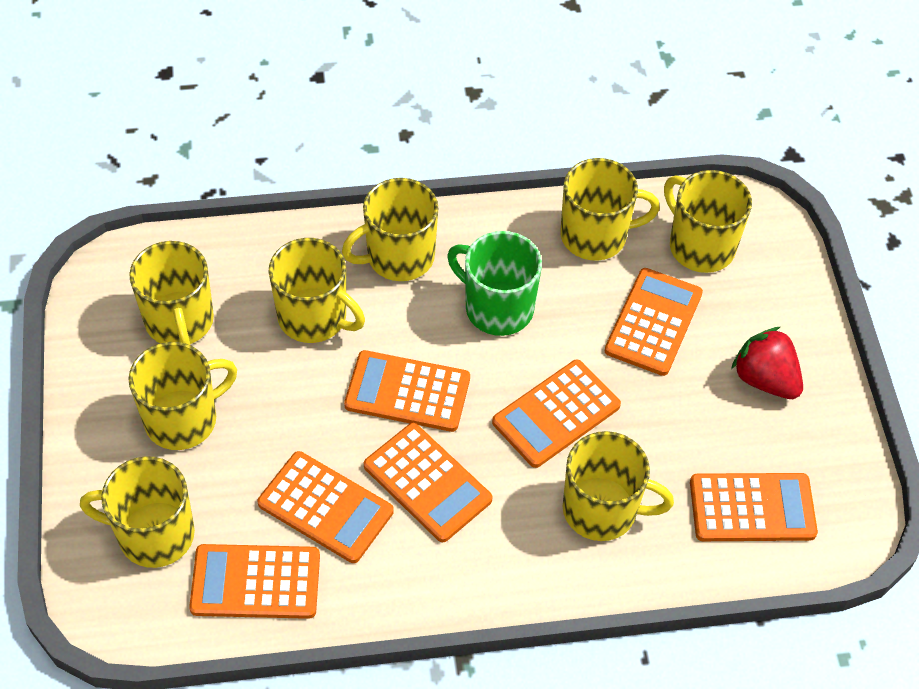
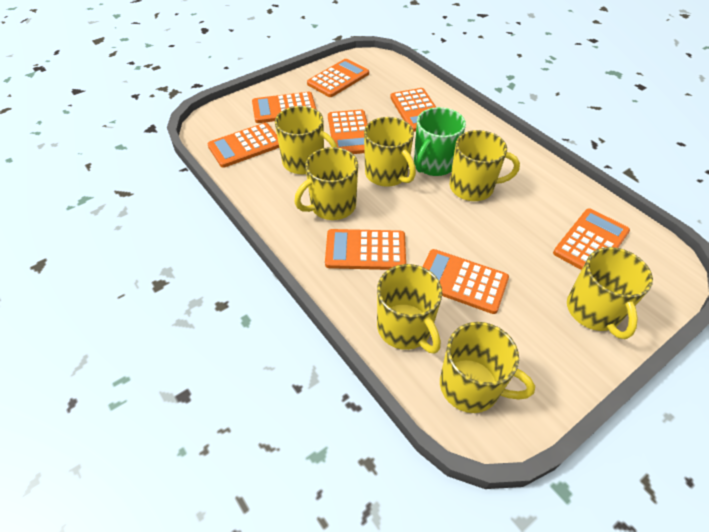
orange calculator: [189,544,320,619] [257,451,394,563] [344,350,470,432] [364,423,493,542] [492,359,621,468] [605,268,703,376] [690,473,818,541] = 7 -> [208,123,279,168] [252,92,317,123] [307,59,369,97] [325,229,406,270] [328,110,368,154] [390,88,436,132] [423,249,509,314] [553,208,630,270] = 8
red strawberry: [731,327,803,399] = 1 -> none = 0
yellow mug: [80,456,195,568] [129,241,214,346] [129,342,237,450] [269,238,365,343] [342,178,438,281] [561,158,660,261] [563,431,674,541] [664,170,752,273] = 8 -> [275,106,337,174] [294,147,358,220] [364,117,416,187] [377,264,442,354] [440,322,535,413] [450,130,520,201] [567,247,653,339] = 7

